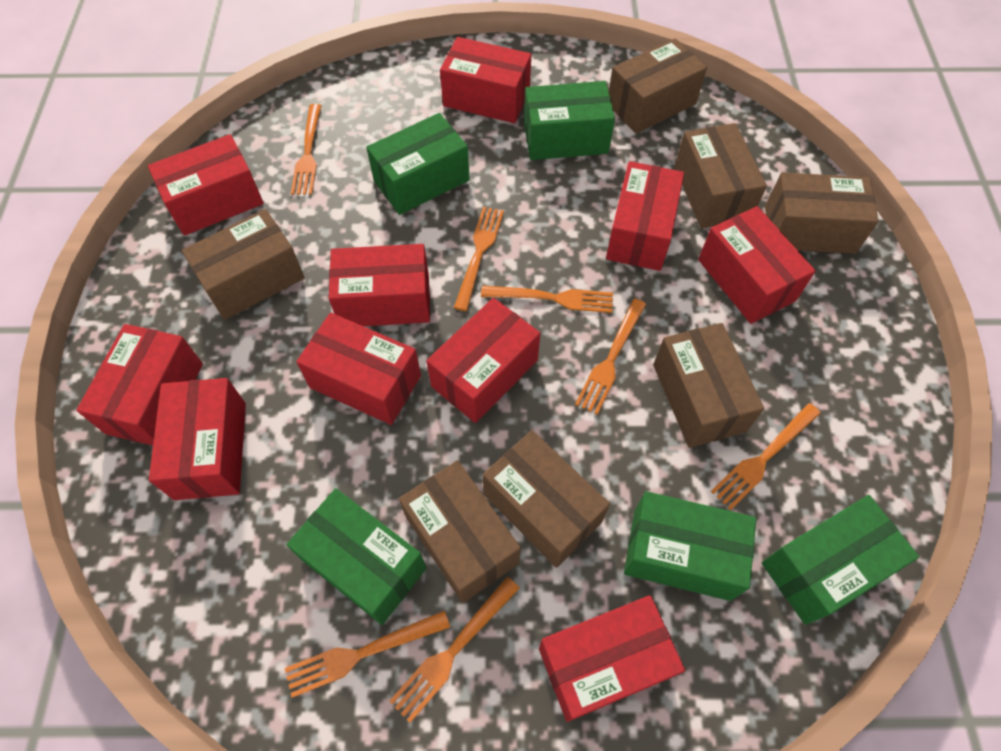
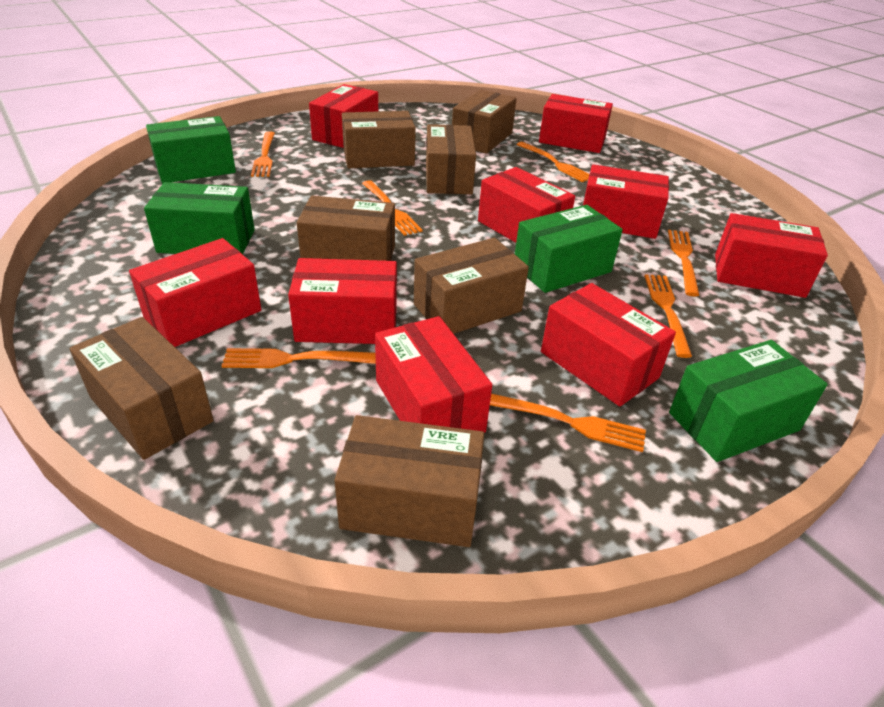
green box: [286,488,426,625] [366,113,470,215] [524,81,615,160] [624,491,756,601] [762,495,919,625] = 5 -> [144,182,255,254] [146,116,236,183] [515,205,623,293] [669,340,828,462] = 4
red box: [76,324,203,446] [148,134,264,236] [149,378,246,500] [296,313,421,425] [329,244,430,326] [426,298,540,423] [440,37,531,123] [539,595,685,722] [606,161,684,271] [698,206,816,324] = 10 -> [129,238,261,347] [288,258,397,344] [309,84,378,148] [375,316,492,433] [478,167,575,243] [539,94,613,153] [541,283,676,407] [583,164,669,239] [715,213,828,298] = 9

